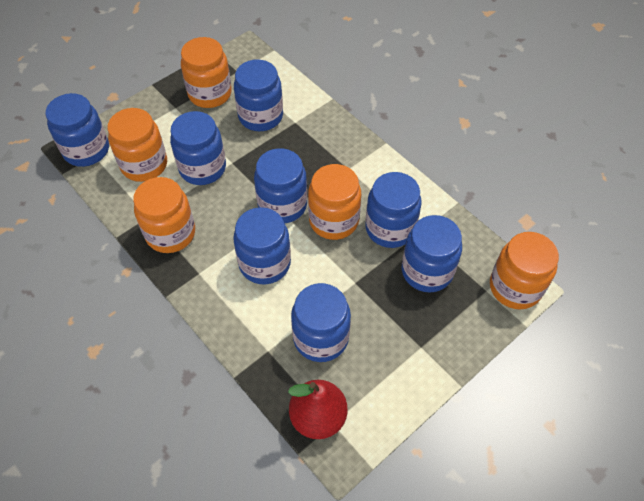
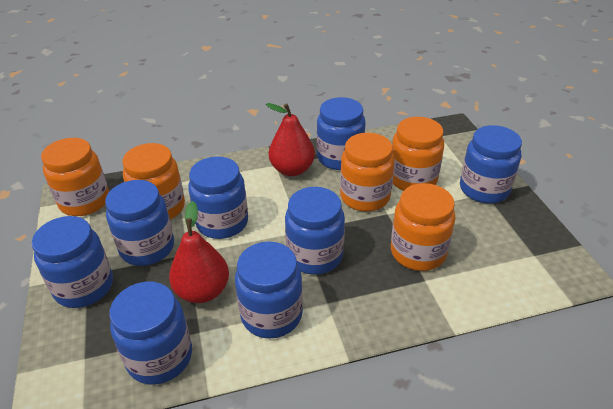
red pear: [288,380,347,439] = 1 -> [169,201,229,303] [266,103,315,176] = 2

